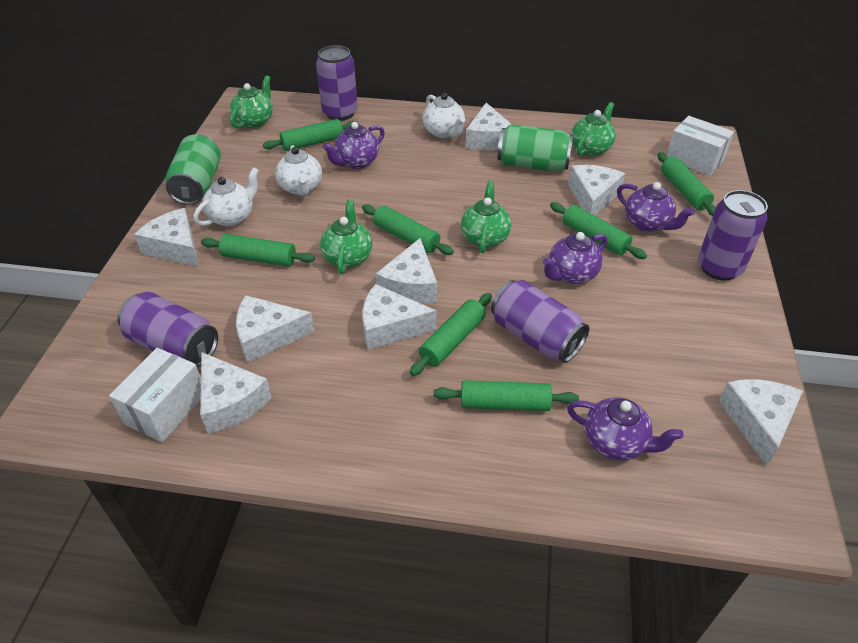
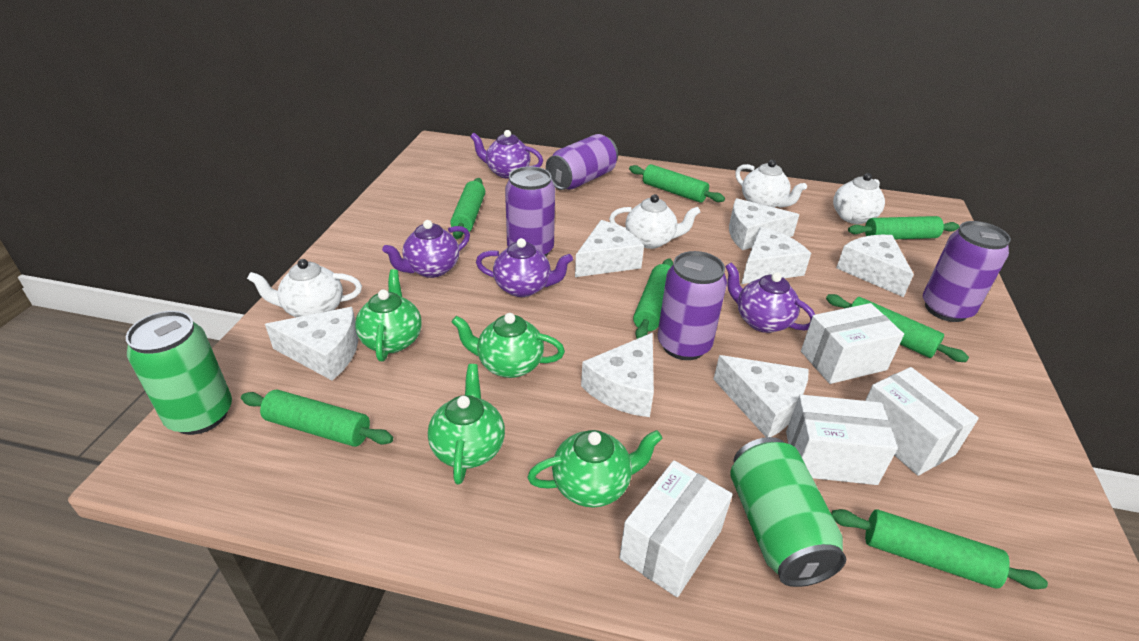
white box: [109,348,201,442] [667,116,734,176] = 2 -> [619,460,733,597] [786,395,898,485] [801,303,904,384] [865,367,979,476] = 4
white cheese: [134,208,199,267] [200,352,272,433] [236,295,315,362] [363,284,437,350] [376,238,437,304] [466,103,512,151] [568,165,625,215] [719,379,803,466] = 8 -> [265,307,358,381] [575,220,644,277] [581,333,654,417] [714,355,809,437] [729,198,800,250] [741,227,811,284] [836,235,914,297] = 7
white teapot: [193,167,259,227] [275,145,322,196] [423,93,465,138] = 3 -> [247,259,362,317] [609,194,700,249] [735,160,807,208] [833,173,885,224] = 4

